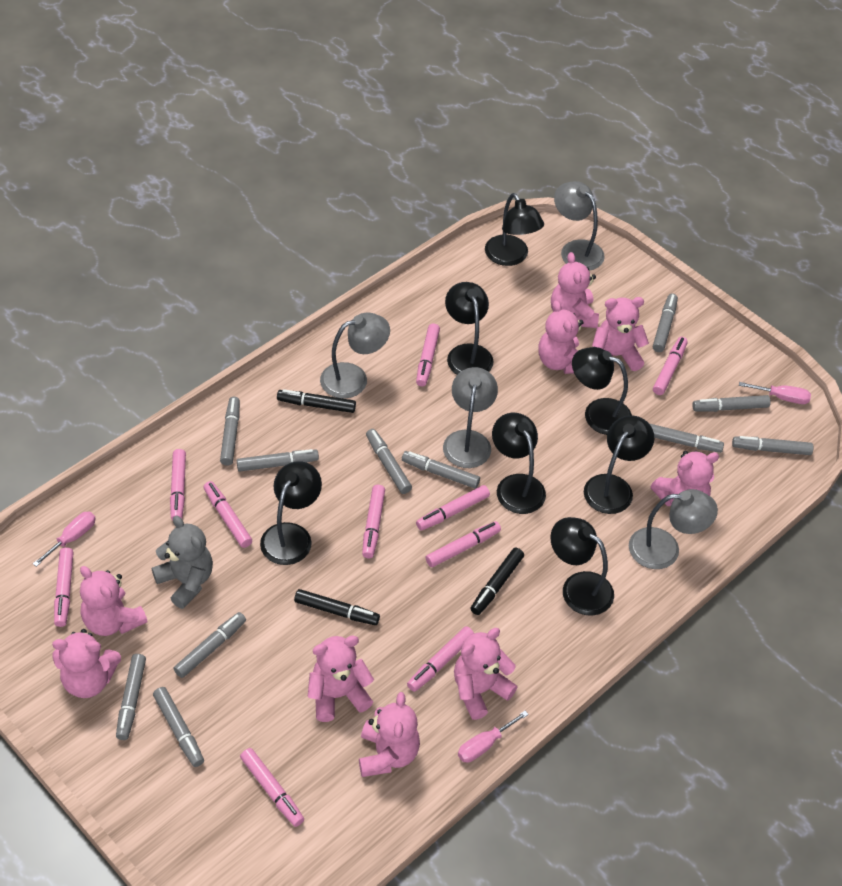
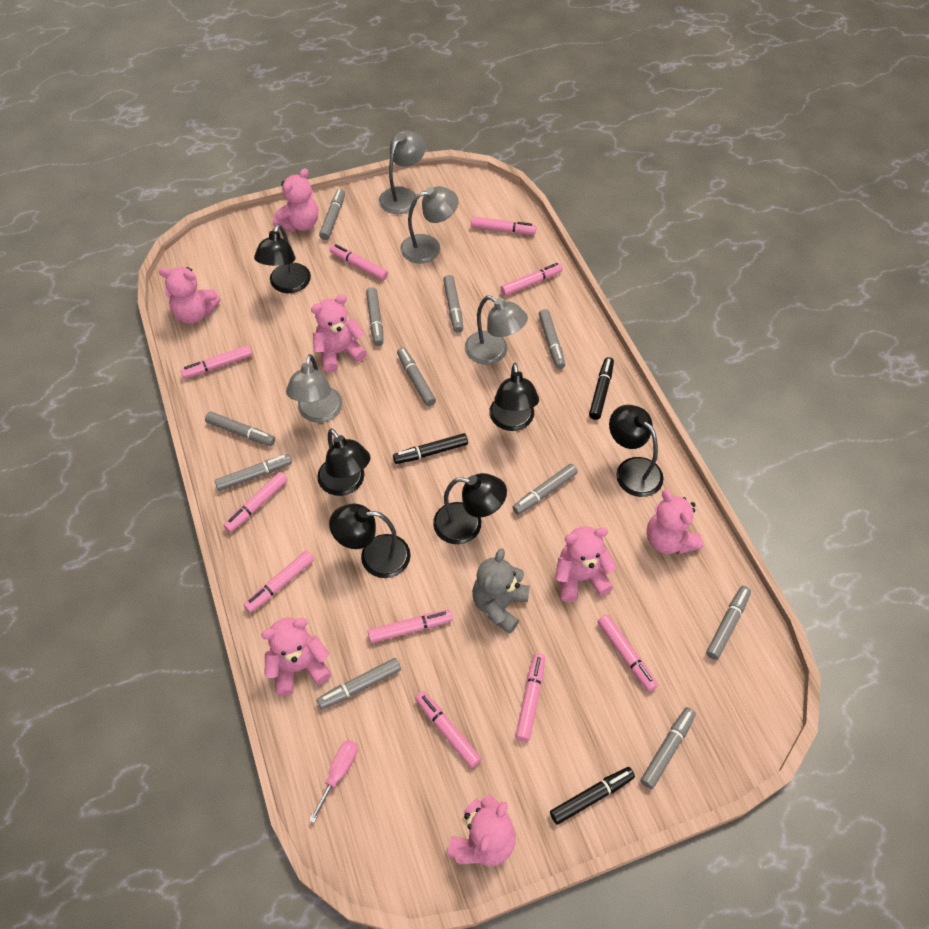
black lamp: [260,461,322,565] [445,282,494,375] [485,193,544,266] [492,413,546,514] [550,517,614,616] [572,347,632,435] [584,415,654,514] = 7 -> [254,224,311,293] [317,429,371,496] [329,504,411,578] [433,473,507,544] [489,363,539,431] [609,405,663,497] = 6
pink screwdriver: [33,512,96,567] [458,711,529,763] [739,382,811,404] = 3 -> [309,740,358,823] = 1
pink teddy bear: [52,629,121,698] [80,566,147,636] [308,635,374,722] [359,692,420,777] [454,628,517,720] [538,301,584,374] [551,252,599,328] [592,297,649,371] [650,451,719,506] = 9 -> [159,267,220,324] [261,617,331,696] [273,168,318,232] [311,294,367,373] [447,795,516,866] [555,526,617,602] [647,490,703,554] = 7

